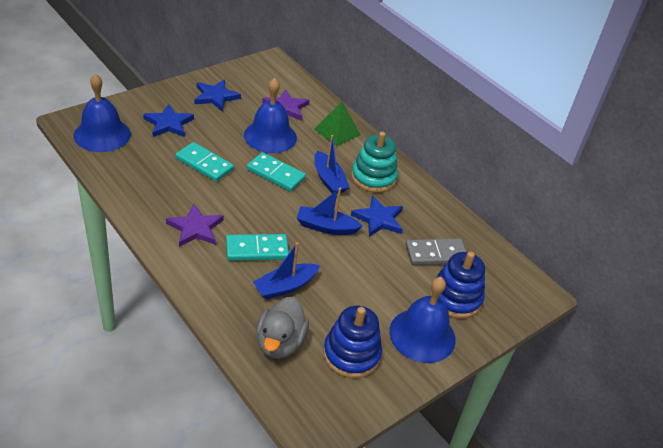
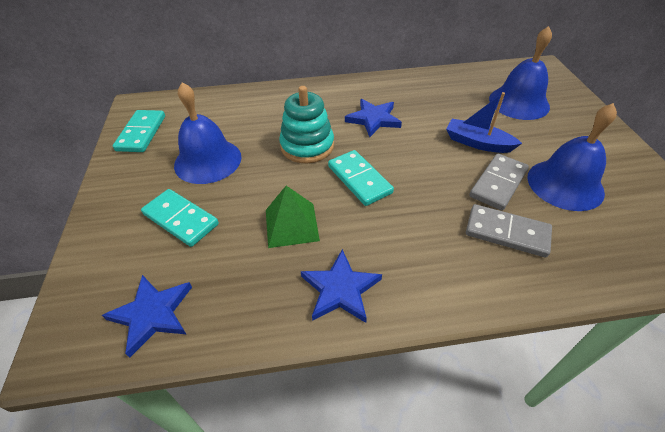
blue boat: [253,242,320,299] [297,188,363,235] [315,135,350,194] = 3 -> [446,92,522,153] = 1
blue stacking toy: [323,306,382,378] [430,251,485,319] = 2 -> none = 0
grey domino: [405,239,466,265] = 1 -> [466,204,552,258] [469,154,529,210] = 2
grey duck: [256,297,309,359] = 1 -> none = 0
purple star: [166,203,224,247] [262,89,309,121] = 2 -> none = 0

